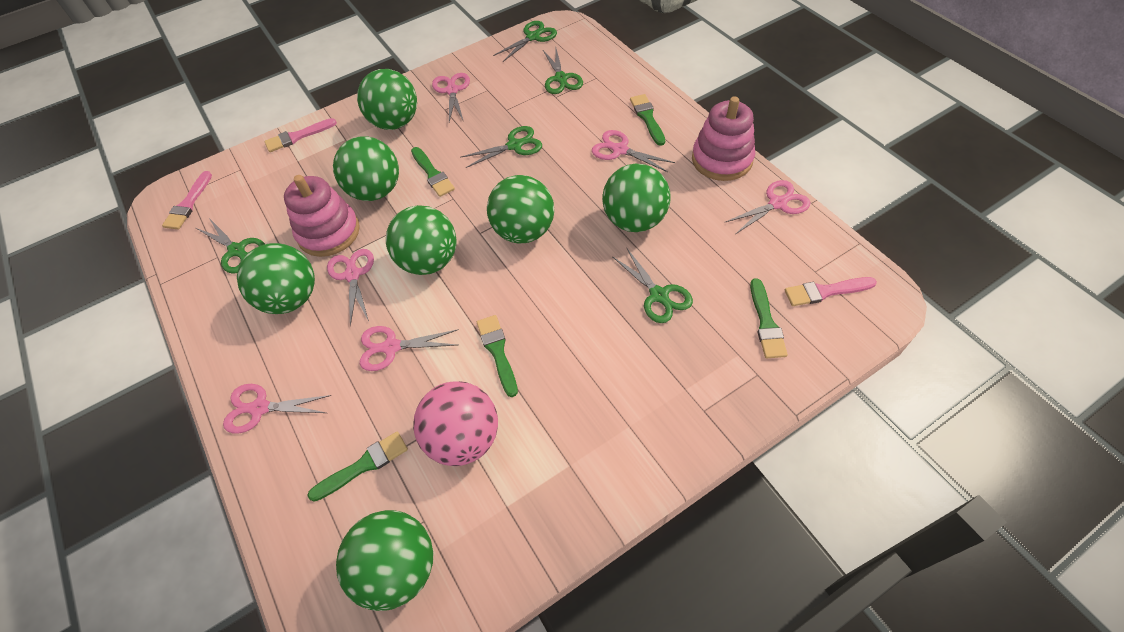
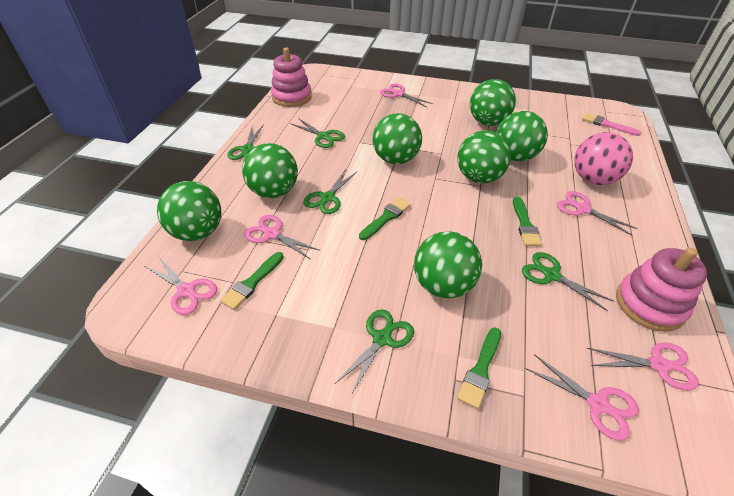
green brush: [307,432,408,502] [411,147,455,197] [477,315,518,397] [630,94,665,146] [750,278,788,358] = 5 -> [220,252,284,310] [359,197,411,240] [457,327,501,409] [513,196,542,246] = 4
pink brush: [162,171,212,229] [264,118,337,152] [785,277,877,306] = 3 -> [582,113,641,136] = 1

